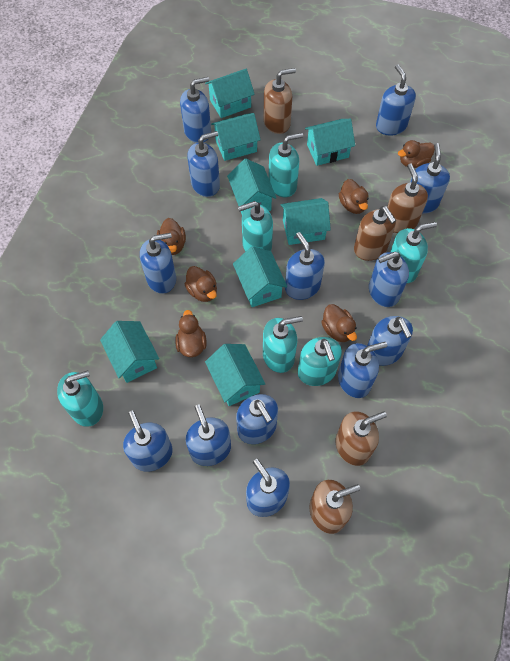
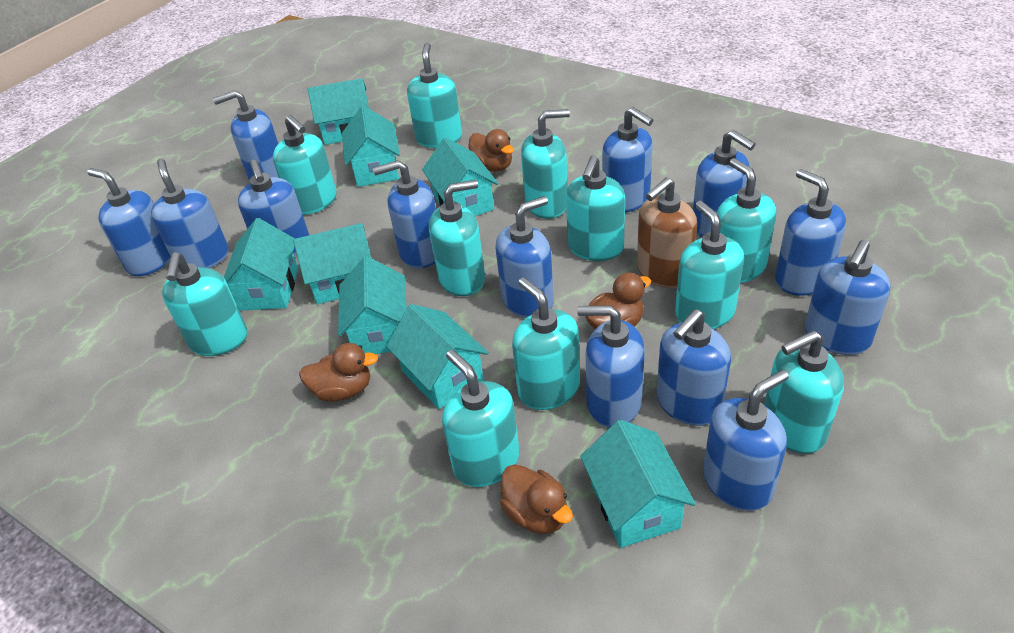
brown duck: [157,218,186,255] [175,310,207,357] [185,266,217,302] [321,304,357,342] [339,179,369,214] [398,140,435,168] = 6 -> [299,343,378,402] [468,129,514,172] [500,464,573,534] [585,273,651,329] = 4
brown soap dispenser: [263,68,296,134] [309,480,360,534] [336,411,387,466] [354,206,396,261] [387,163,428,233] = 5 -> [637,178,697,288] = 1
turquoise soap dispenser: [57,370,103,427] [238,201,273,251] [263,316,303,373] [268,133,303,197] [298,337,342,386] [390,222,437,283] = 6 -> [162,253,247,356] [273,115,337,215] [407,43,462,148] [429,180,485,296] [442,350,519,487] [512,278,580,410] [521,109,570,219] [566,156,625,261] [675,201,744,329] [717,158,776,283] [764,330,844,454] = 11

